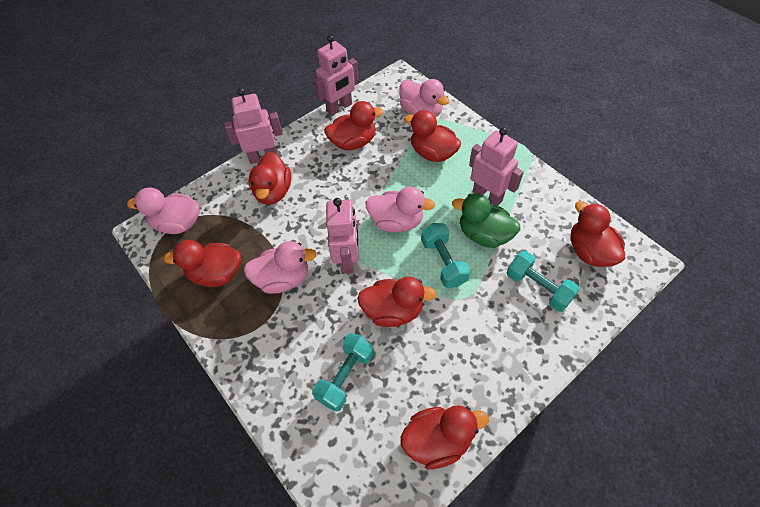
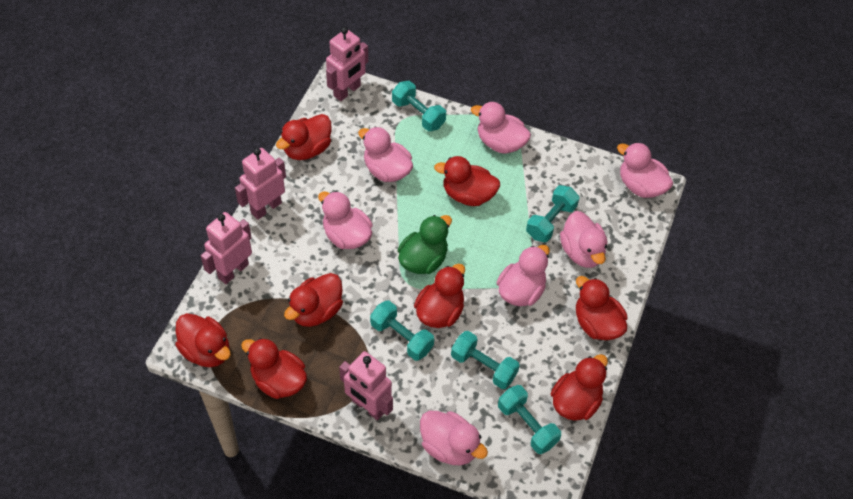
pink duck: [127,187,200,234] [244,241,317,294] [365,186,435,232] [399,79,450,117] = 4 -> [318,191,373,249] [358,127,413,182] [420,411,488,465] [471,102,531,154] [496,245,550,306] [560,211,607,268] [617,142,673,198] = 7
red duck: [164,240,241,287] [249,152,291,205] [325,101,384,150] [357,276,436,327] [401,405,489,469] [404,110,461,162] [571,201,625,267] = 7 -> [175,313,231,367] [241,338,307,399] [276,114,332,160] [284,273,343,327] [414,264,465,328] [434,156,500,206] [551,354,608,421] [576,276,627,340] = 8
turquoise dumbbell: [312,333,374,412] [421,223,471,288] [507,251,580,312] = 3 -> [370,301,434,361] [392,81,446,131] [451,331,520,389] [498,385,561,454] [526,185,579,242] = 5

